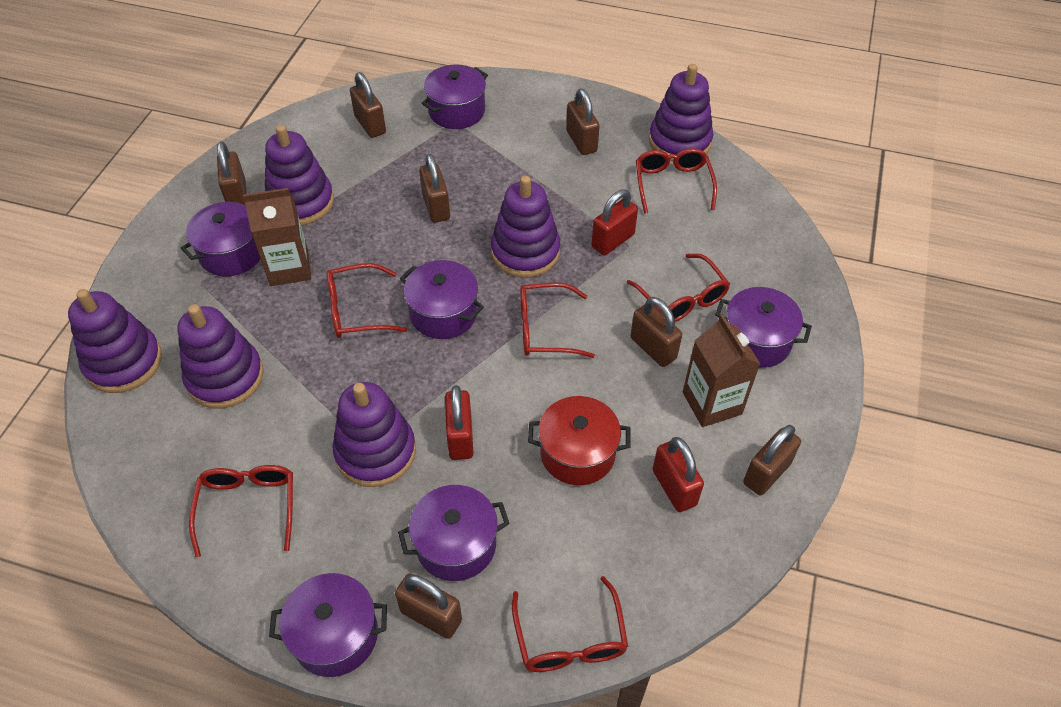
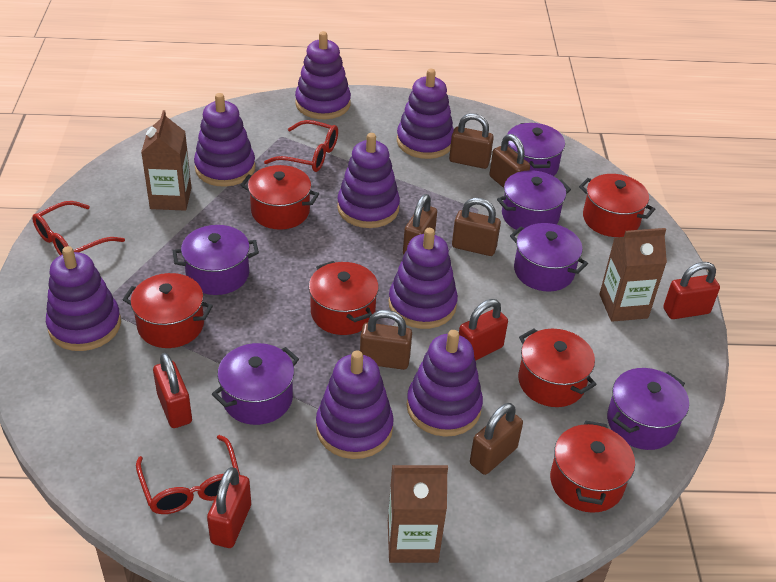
brown carton: [243,188,311,286] [683,314,760,427] = 2 -> [141,110,191,211] [388,465,448,563] [599,228,667,322] = 3
brown padlock: [217,142,246,205] [350,72,386,138] [395,573,462,639] [419,154,450,223] [566,89,600,155] [630,297,682,367] [743,425,801,496] = 7 -> [360,310,412,370] [403,194,437,255] [449,113,494,169] [452,198,501,256] [470,403,523,475] [489,134,530,188] = 6
purple stacking toy: [68,289,162,393] [177,304,264,408] [265,125,334,225] [333,382,416,487] [491,176,561,278] [649,64,713,161] = 6 -> [46,246,121,351] [194,93,255,187] [295,31,351,119] [316,350,394,459] [337,133,400,228] [388,228,458,329] [397,69,454,159] [407,330,483,437] = 8
red glasses: [189,465,293,557] [327,263,407,338] [512,576,628,672] [520,282,595,358] [627,253,730,322] [636,148,717,214] = 6 -> [32,201,125,255] [136,435,240,514] [264,120,338,172] = 3
red padlock: [445,385,473,460] [591,189,638,255] [653,437,704,512] = 3 -> [153,353,192,428] [207,467,251,548] [459,299,508,361] [663,262,720,319] = 4
red pot: [528,396,630,485] = 1 -> [123,273,213,348] [240,165,319,230] [309,261,379,335] [518,328,597,407] [550,420,635,513] [579,174,655,237] = 6

